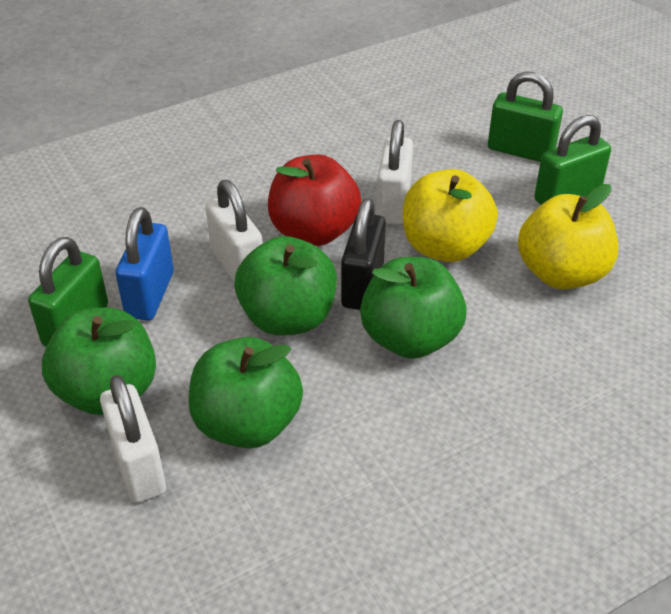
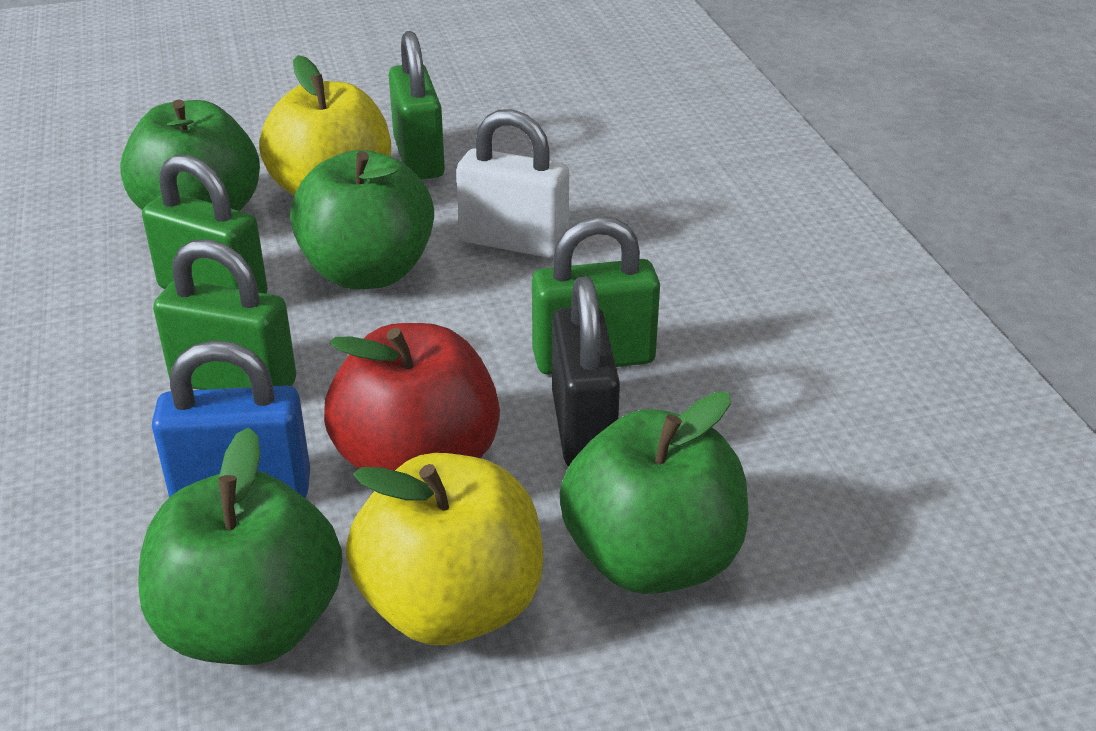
green padlock: [28,237,108,347] [488,72,563,162] [534,115,611,205] = 3 -> [142,154,268,294] [153,239,296,390] [389,31,445,179] [532,216,660,374] = 4
white padlock: [100,375,166,503] [205,180,263,282] [376,120,413,225] = 3 -> [456,109,569,258] = 1

